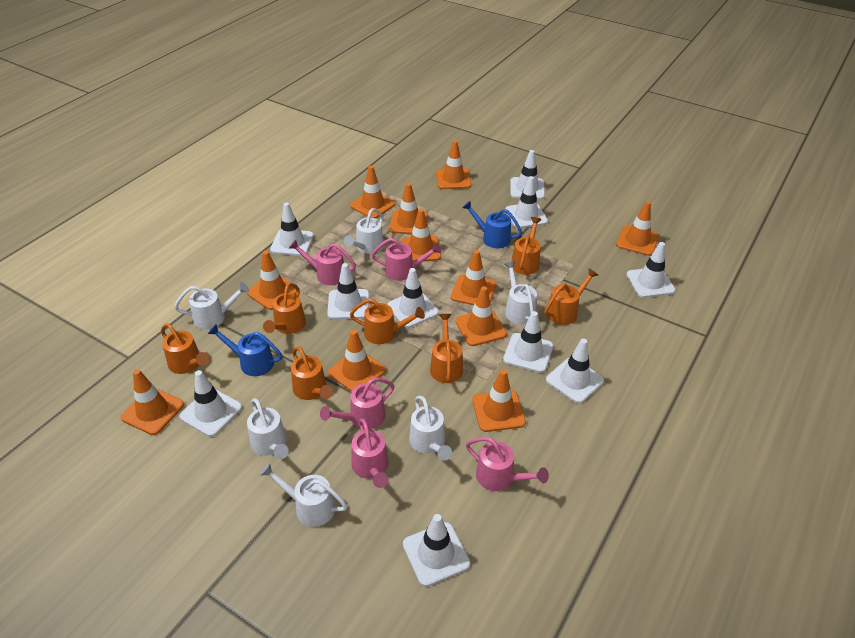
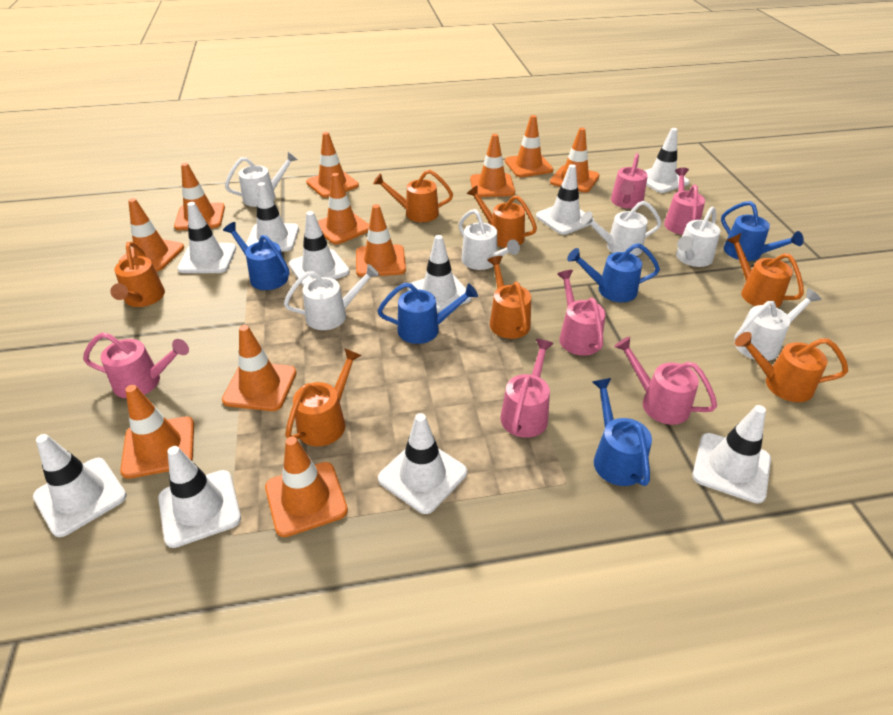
blue watering can: [208,324,283,376] [462,201,522,248] = 2 -> [223,222,289,290] [378,283,478,344] [567,243,660,302] [593,378,652,486] [721,201,804,261] = 5
pink watering can: [289,240,356,285] [320,378,395,430] [351,419,389,488] [372,238,441,281] [466,437,549,491] = 5 -> [83,332,189,398] [500,339,554,438] [557,270,606,356] [611,153,648,209] [614,337,717,425] [664,168,705,235] = 6

